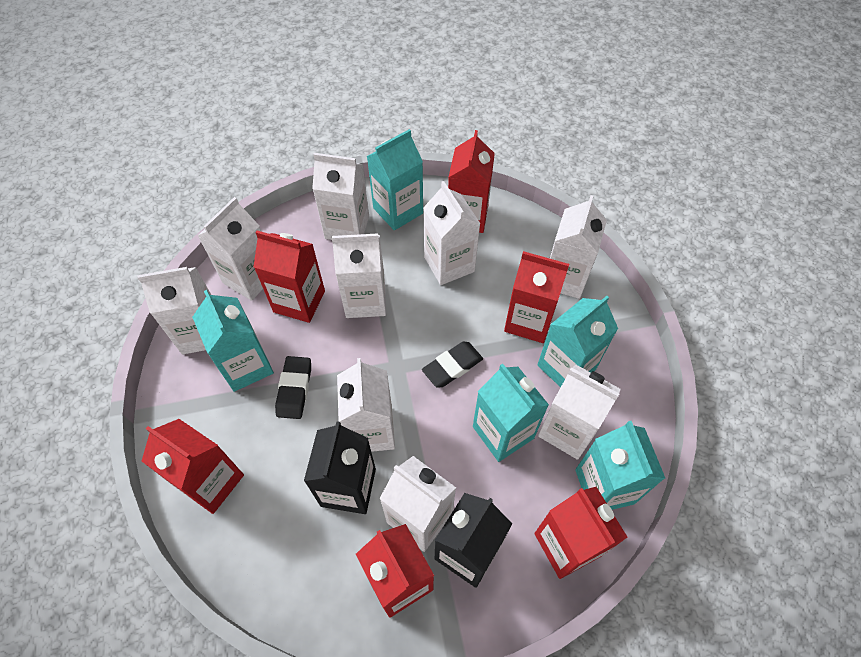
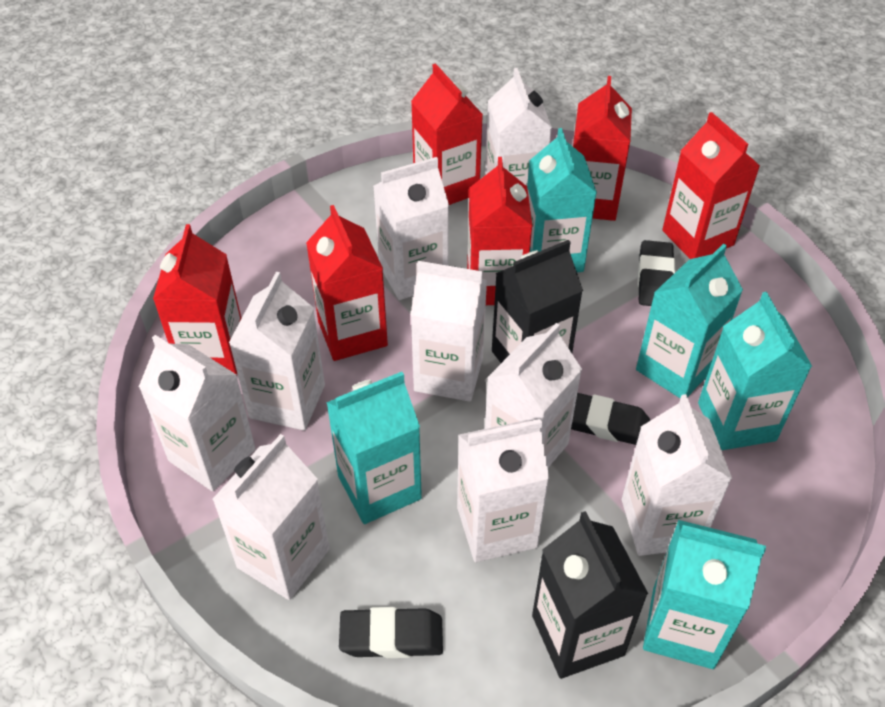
black eraser: [275,356,311,419] [422,342,483,387] = 2 -> [339,607,443,658] [571,393,650,445] [638,240,675,306] = 3

